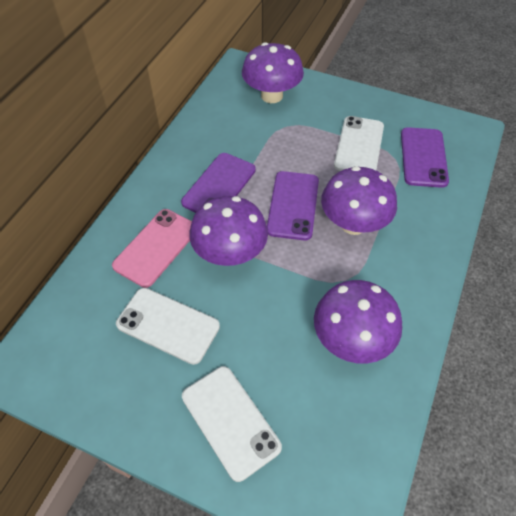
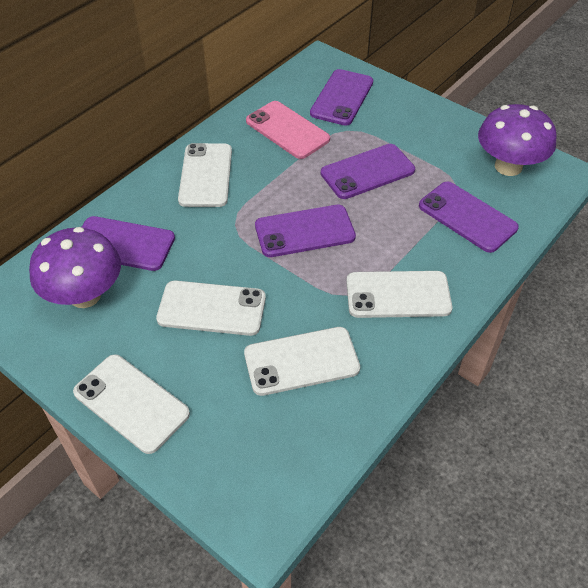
purple mushroom: [189,196,268,266] [242,42,304,103] [314,280,402,364] [321,166,397,235] = 4 -> [29,227,121,308] [478,104,557,176] = 2
purple phone: [181,153,256,213] [267,171,319,241] [401,127,449,188] = 3 -> [82,216,175,271] [255,205,356,257] [310,69,373,126] [321,144,415,199] [419,182,519,253] = 5
white phone: [116,288,220,365] [182,366,282,482] [334,116,384,171] = 3 -> [73,354,190,454] [156,281,266,336] [178,143,232,207] [244,327,360,396] [346,271,452,318] = 5

